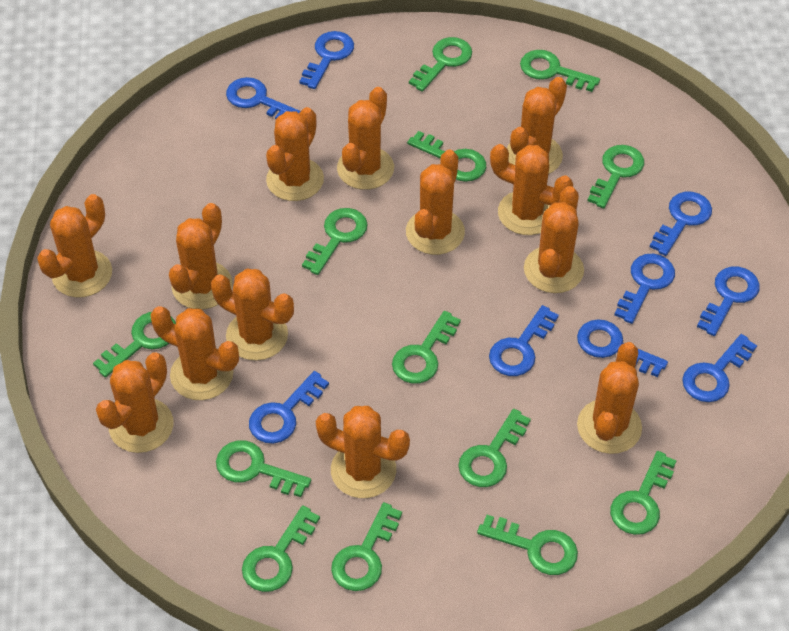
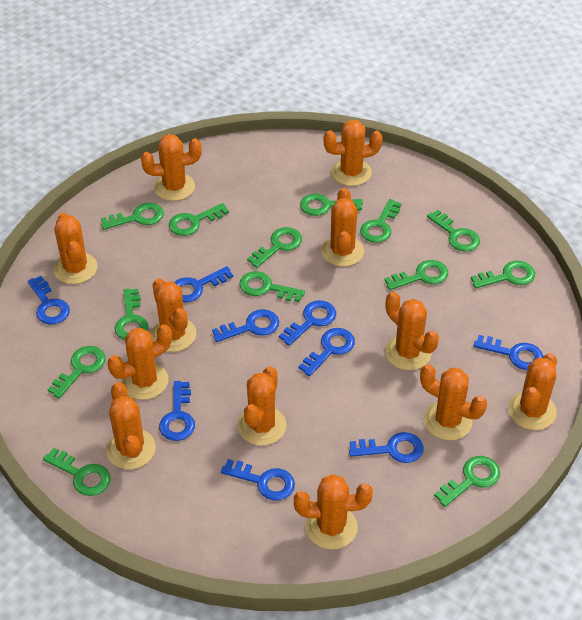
orange cactus: [37,194,112,298] [96,352,174,453] [150,306,239,400] [169,203,233,310] [211,269,294,361] [266,107,324,201] [316,406,410,498] [337,87,394,190] [406,150,465,255] [490,144,573,235] [507,77,567,174] [524,186,584,293] [577,342,642,454] = 13 -> [54,213,98,284] [106,382,156,469] [107,324,172,400] [141,134,202,201] [151,278,196,352] [238,366,286,446] [294,474,373,550] [321,188,364,267] [323,120,383,186] [385,292,439,370] [420,364,487,440] [508,353,557,430] = 12

